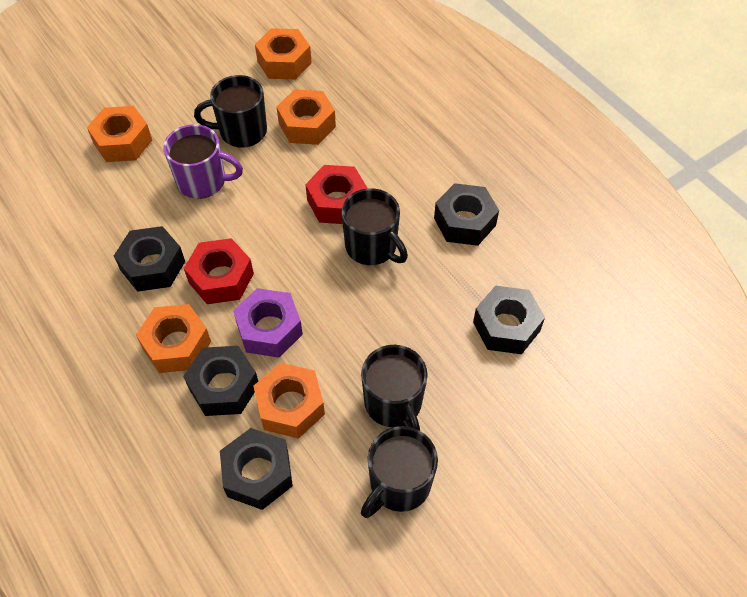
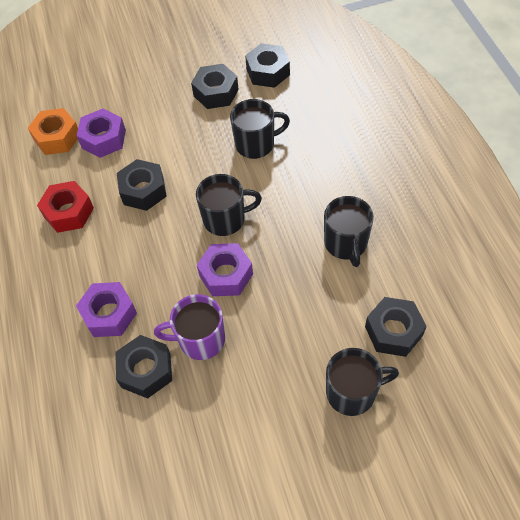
orange nut: [87,106,152,162] [136,304,211,373] [254,363,325,439] [255,28,312,79] [277,89,336,145] = 5 -> [28,108,78,155] = 1
purple nut: [233,288,303,358] = 1 -> [76,282,137,337] [77,109,126,158] [197,243,253,296] = 3
red nut: [184,238,254,304] [305,165,368,224] = 2 -> [37,181,94,233] = 1

